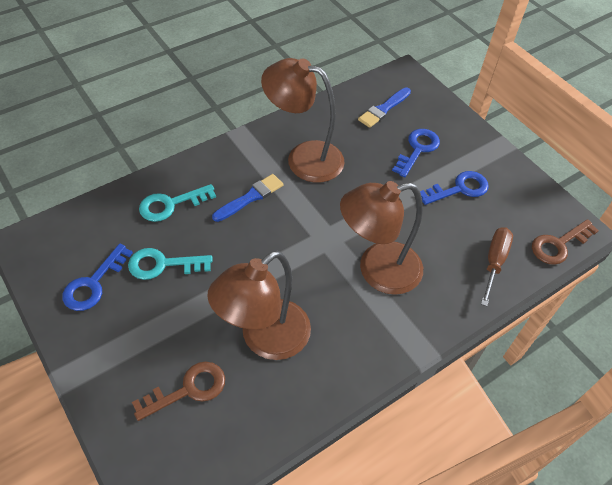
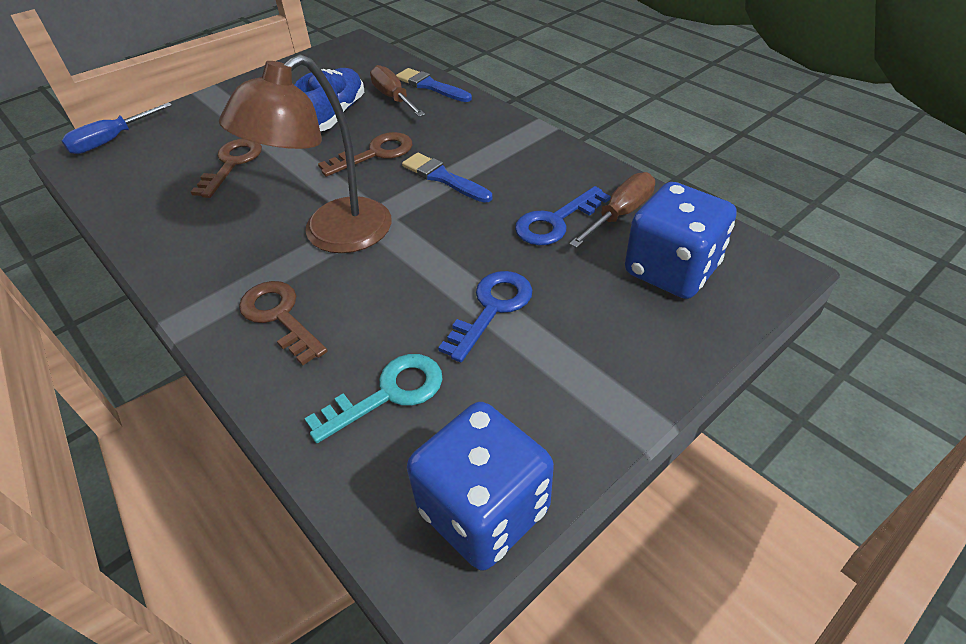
blue dice: none = 0 -> [407,402,554,571] [625,182,737,299] = 2
blue key: [62,244,133,311] [392,129,440,177] [420,171,489,205] = 3 -> [438,271,532,362] [515,186,611,245] = 2
blue screwdriver: none = 0 -> [62,102,172,154] = 1
blue shoe: none = 0 -> [295,68,364,131] = 1
brown key: [132,362,225,421] [532,219,599,265] = 2 -> [191,139,262,198] [239,281,328,366] [318,132,412,177] = 3
brown lamp: [207,251,311,360] [261,58,344,182] [340,181,423,295] = 3 -> [219,54,392,253] = 1
brown screwdriver: [481,227,513,306] = 1 -> [370,65,425,117] [569,172,655,248] = 2
turquoise key: [128,248,213,280] [139,184,216,222] = 2 -> [304,354,443,443] = 1

